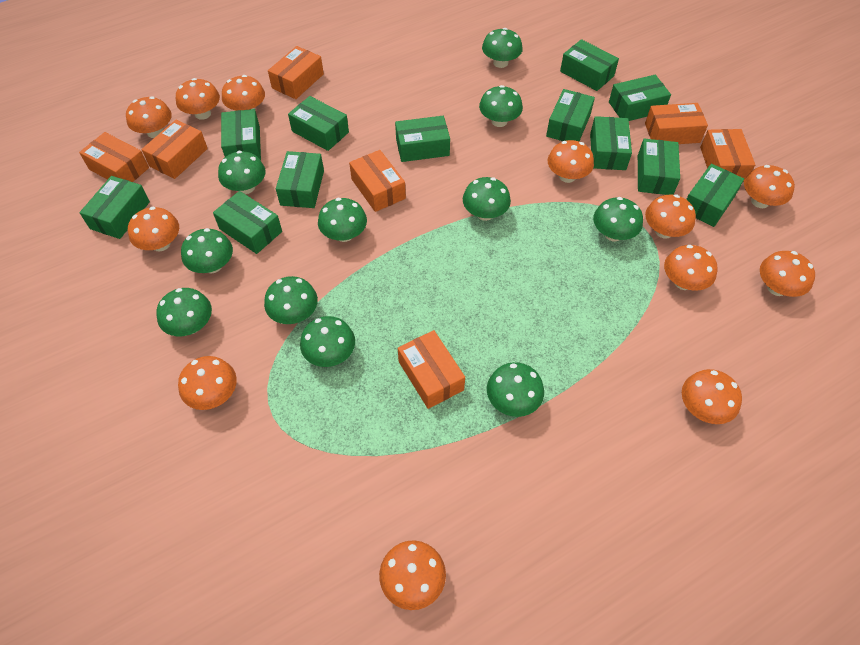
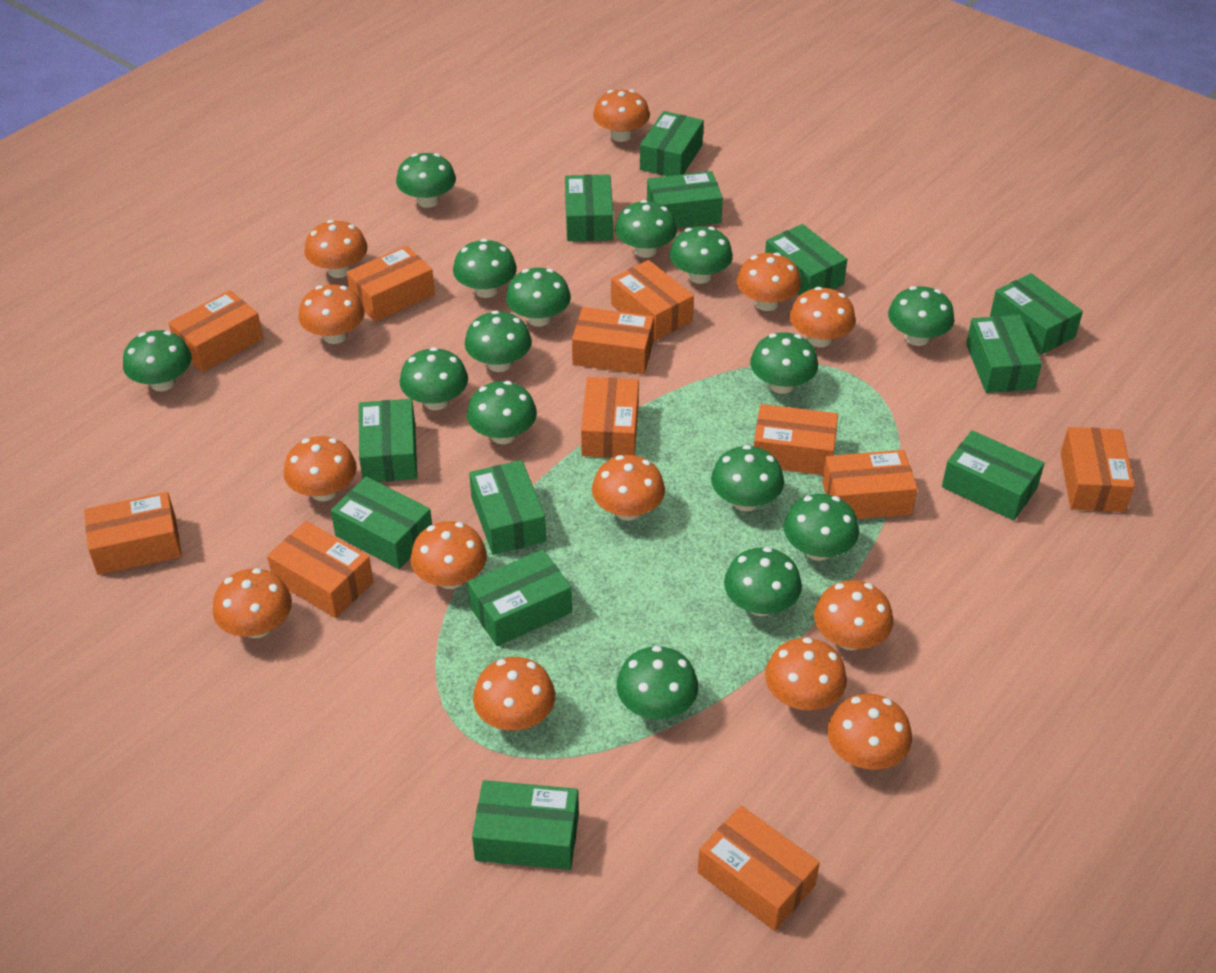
green mushroom: [156,288,212,336] [181,228,233,274] [218,151,266,194] [264,276,318,324] [300,316,355,367] [318,198,367,242] [463,177,511,221] [479,85,523,127] [482,28,523,68] [487,362,544,417] [593,197,643,241] = 11 -> [123,330,192,391] [396,153,456,208] [400,347,468,410] [453,239,517,298] [465,310,532,372] [467,381,537,444] [506,268,571,327] [615,200,677,258] [616,646,698,719] [670,226,733,284] [711,445,784,511] [724,547,802,616] [750,332,818,394] [784,494,859,561] [888,286,954,346] = 15
orange box: [79,132,149,182] [141,120,208,179] [268,46,324,99] [349,150,406,212] [398,330,465,409] [645,103,708,144] [700,129,755,182] = 7 -> [84,492,182,575] [168,290,263,372] [267,521,374,618] [346,245,435,322] [572,307,654,374] [581,377,639,458] [611,260,694,341] [698,806,820,931] [754,404,838,475] [822,450,918,519] [1060,427,1135,512] = 11
orange mushroom: [126,96,172,138] [128,207,179,252] [176,78,220,120] [178,356,237,410] [222,75,265,111] [379,540,446,610] [548,140,594,183] [645,194,696,238] [664,245,718,291] [682,369,742,424] [744,165,795,208] [760,251,815,297] = 12 -> [212,568,292,638] [284,436,357,501] [298,284,365,344] [304,220,368,278] [410,521,487,589] [473,657,555,731] [592,455,665,521] [593,89,650,142] [737,252,801,311] [765,637,847,710] [790,287,856,347] [814,580,893,651] [827,693,912,770] = 13

